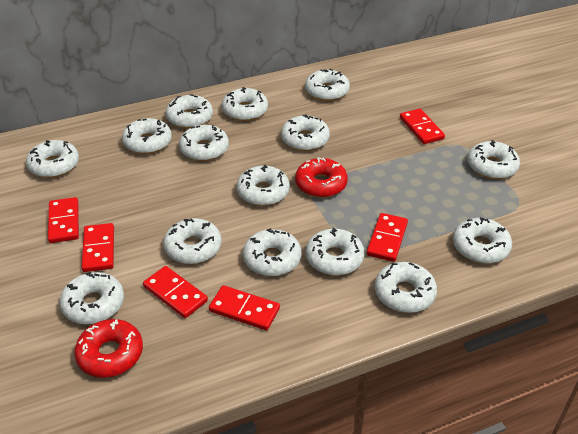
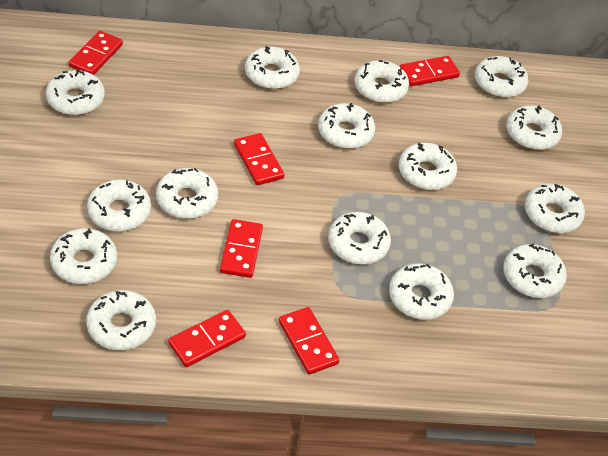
red donut: [74,319,143,378] [295,157,348,198] = 2 -> none = 0

